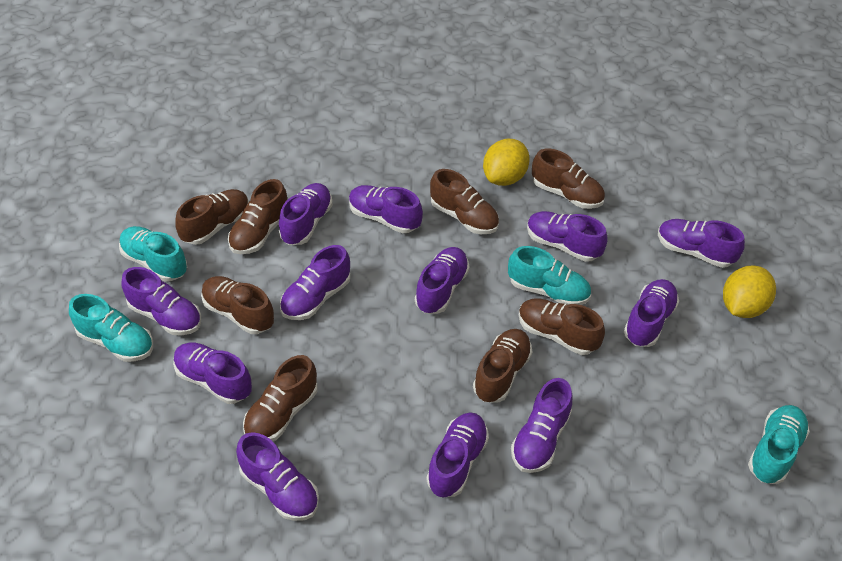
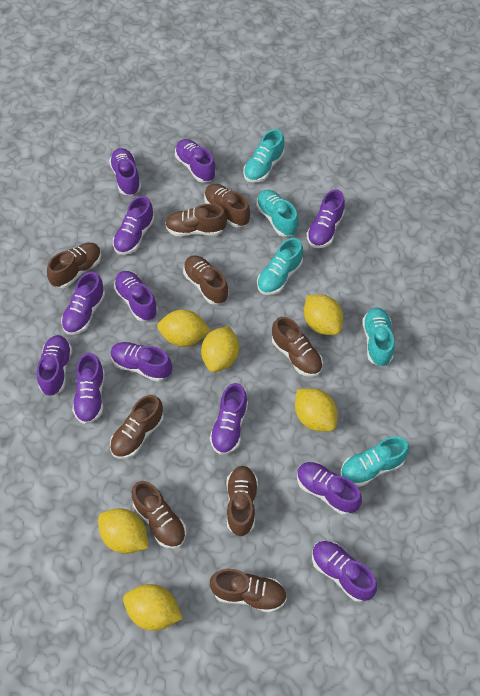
brown shoe: [175,189,249,245] [201,276,274,334] [228,179,287,254] [243,355,317,441] [430,169,499,234] [473,329,532,403] [519,298,605,355] [532,149,605,209] = 8 -> [47,243,101,288] [110,395,164,459] [132,481,186,549] [165,204,227,236] [183,256,228,305] [204,184,250,227] [210,569,287,613] [226,466,258,536] [272,317,323,377] = 9
turquoise shoe: [69,294,153,362] [119,226,187,282] [508,246,591,305] [748,405,810,484] = 4 -> [243,129,285,183] [256,190,298,237] [257,238,303,295] [340,436,409,487] [362,307,394,367] = 5
yellow lemon: [483,138,530,186] [723,266,776,318] = 2 -> [98,508,148,554] [123,584,183,631] [157,310,211,347] [201,326,239,372] [295,388,338,432] [304,295,343,335] = 6

